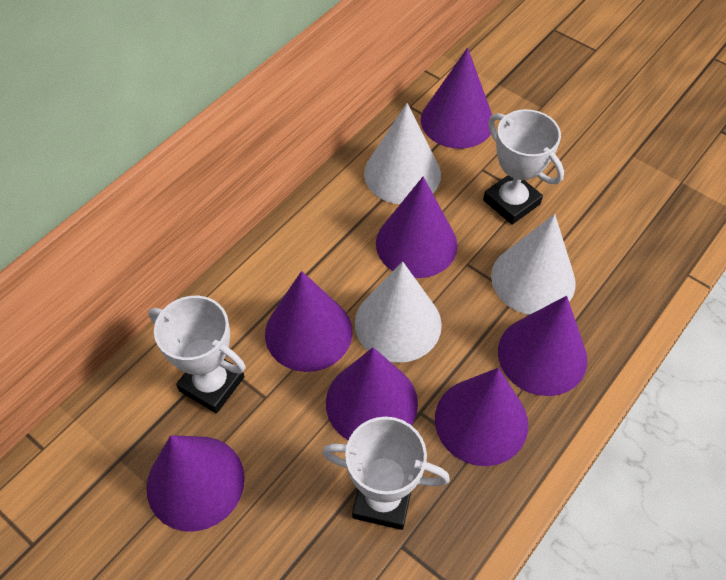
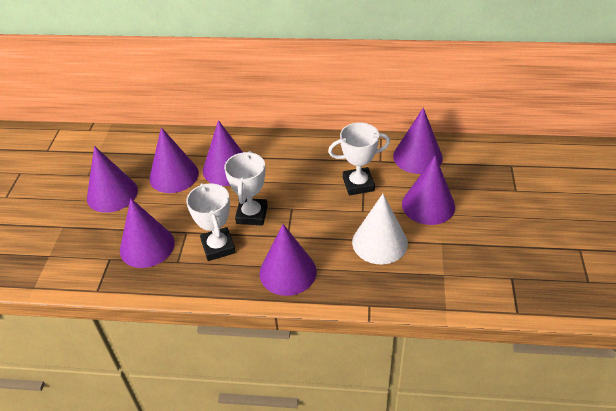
white cone: [355,262,442,363] [364,103,441,204] [491,214,576,315] = 3 -> [352,194,408,264] = 1

